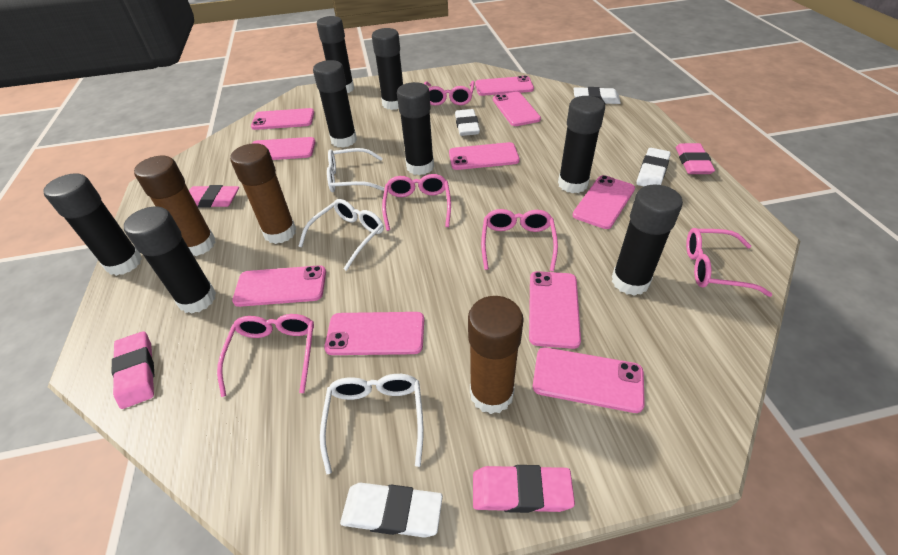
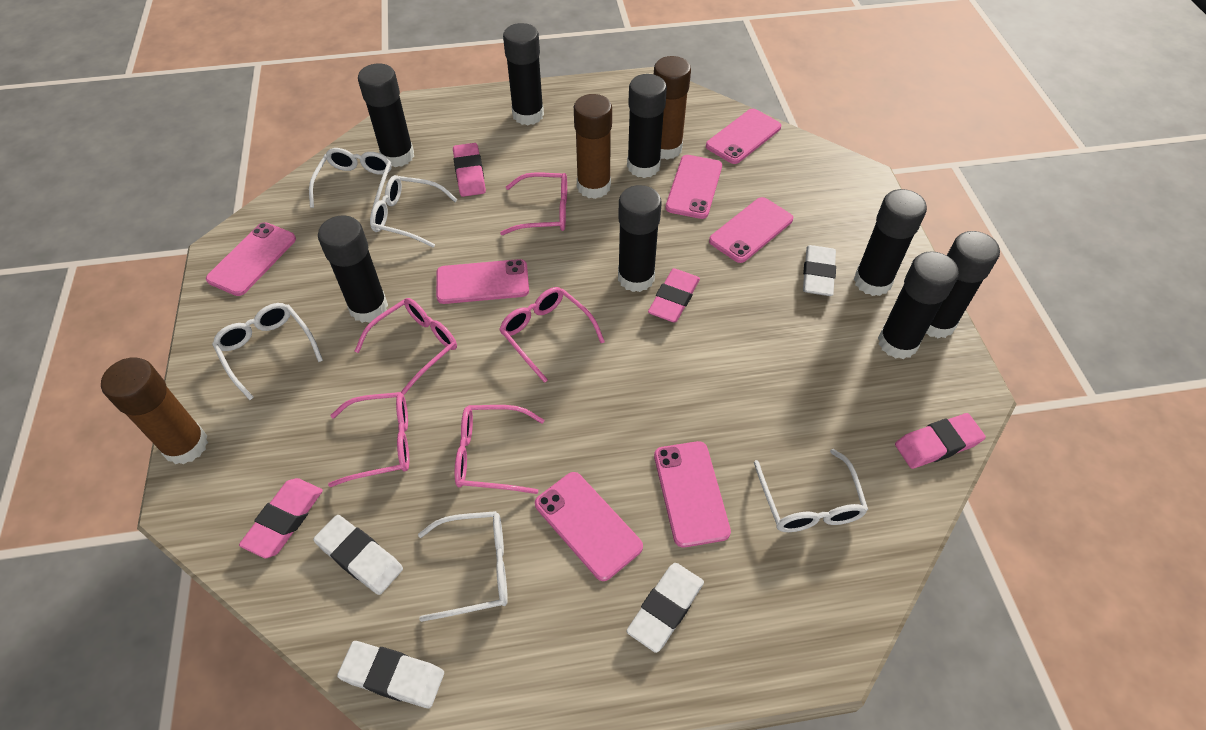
pink phone: [232,265,326,307] [251,108,314,130] [252,137,315,160] [324,312,424,355] [449,142,520,170] [475,76,534,96] [493,92,541,126] [529,271,581,349] [533,347,645,413] [573,175,635,229] = 10 -> [206,222,296,296] [436,259,529,304] [535,472,643,581] [654,441,731,548] [666,155,722,219] [706,109,781,164] [709,197,793,263] = 7
white glasses: [298,199,384,271] [320,374,424,474] [327,148,385,192] = 3 -> [212,303,323,400] [309,148,392,212] [370,175,458,248] [418,511,508,622] [754,449,868,532] = 5

